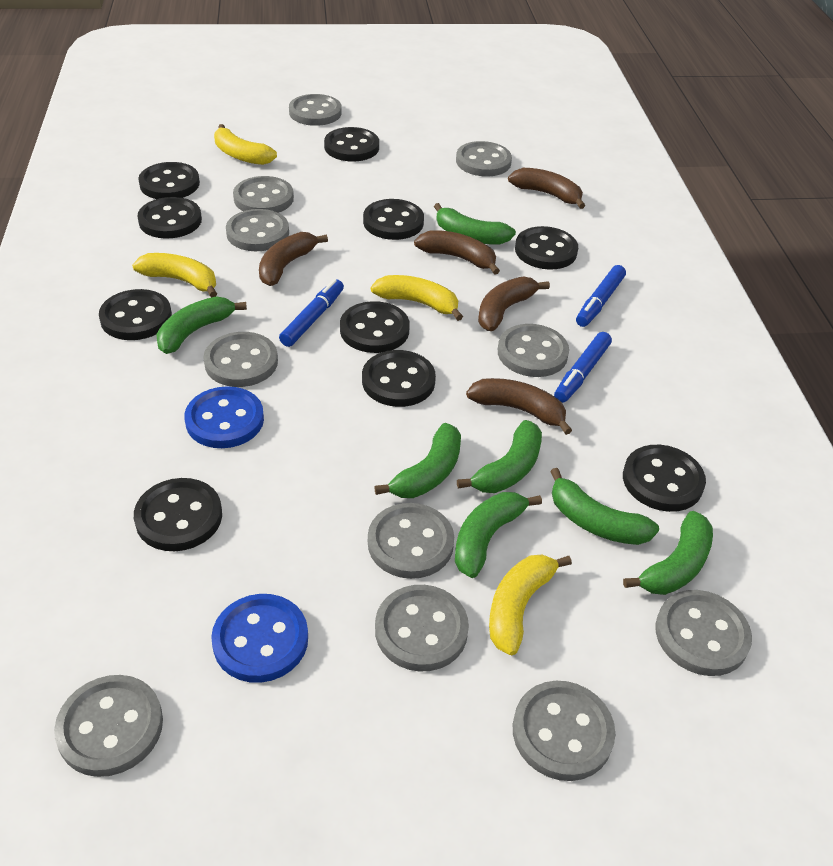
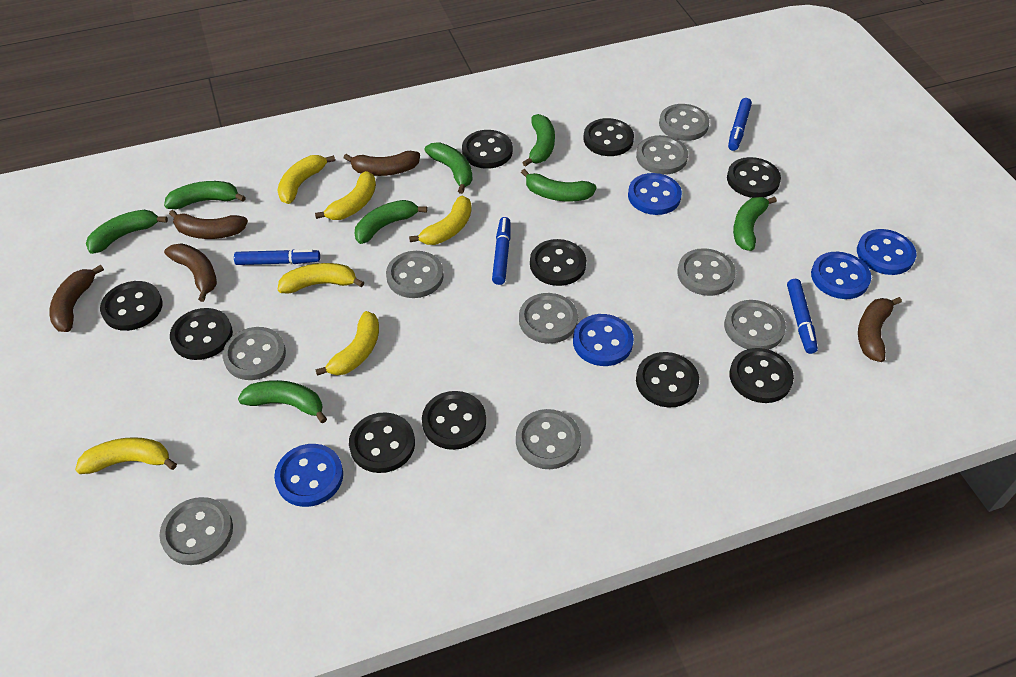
blue button: [184,386,264,448] [211,594,308,683] = 2 -> [274,444,343,507] [573,314,634,366] [628,173,682,215] [811,252,871,299] [857,229,916,275] = 5
blue marker: [279,279,344,347] [554,332,612,403] [576,265,626,327] = 3 -> [234,249,320,265] [492,217,511,285] [728,98,752,151] [787,279,818,354] = 4
green banana: [156,296,247,354] [374,423,461,498] [434,203,516,245] [455,492,542,578] [457,420,542,493] [550,468,659,545] [623,511,713,595] = 7 -> [86,209,168,254] [164,181,246,209] [238,380,327,423] [355,200,427,244] [425,142,472,194] [521,169,596,201] [522,114,555,167] [733,196,777,251] = 8
grey button: [54,675,163,777] [203,332,278,387] [226,209,289,251] [233,176,294,213] [289,94,342,126] [368,503,454,579] [375,585,469,671] [456,141,512,177] [498,324,569,377] [513,681,615,781] [655,590,752,676] = 11 -> [159,497,233,565] [223,327,286,380] [386,251,444,298] [516,409,581,469] [519,293,578,344] [636,135,688,175] [659,104,710,141] [677,248,736,296] [724,300,786,350] = 9
yellow banana: [132,253,217,297] [214,124,277,165] [371,275,463,321] [489,555,572,655] = 4 -> [75,437,177,474] [278,155,335,204] [278,263,364,293] [315,171,376,220] [315,311,379,376] [409,196,472,245] = 6

